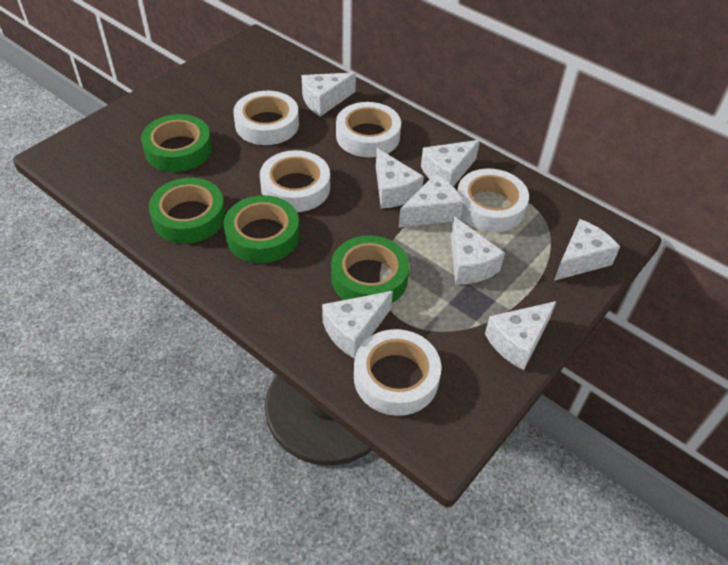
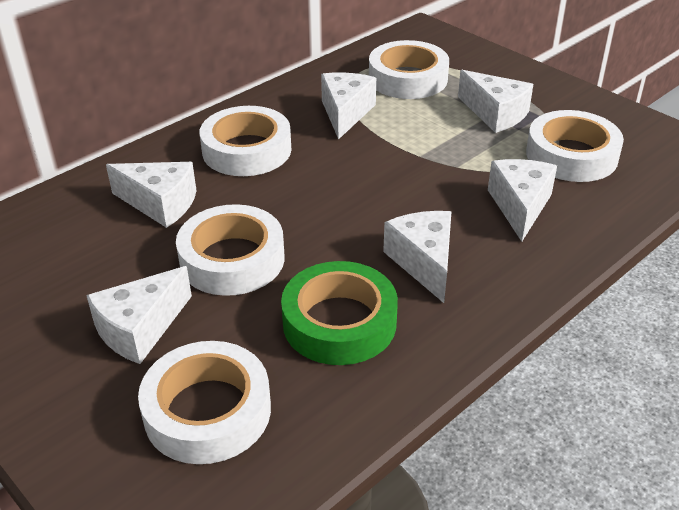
green tape: [141,114,212,172] [149,178,226,244] [224,195,300,263] [331,235,409,303] = 4 -> [281,261,398,365] = 1
white cheese: [302,72,356,117] [322,291,393,359] [376,148,424,209] [398,174,463,228] [421,140,480,186] [451,217,505,285] [485,301,557,370] [554,219,620,281] = 8 -> [86,266,192,364] [106,162,197,228] [321,72,376,140] [383,211,452,303] [458,70,533,133] [488,159,557,242] = 6

